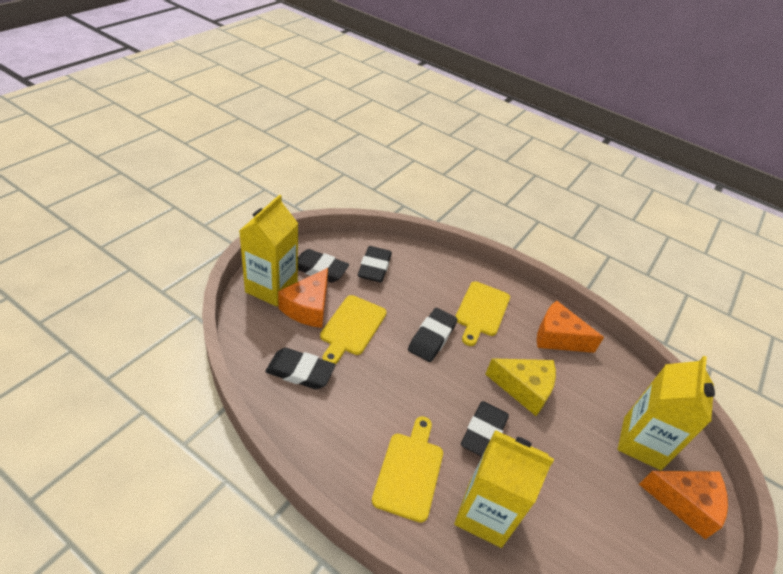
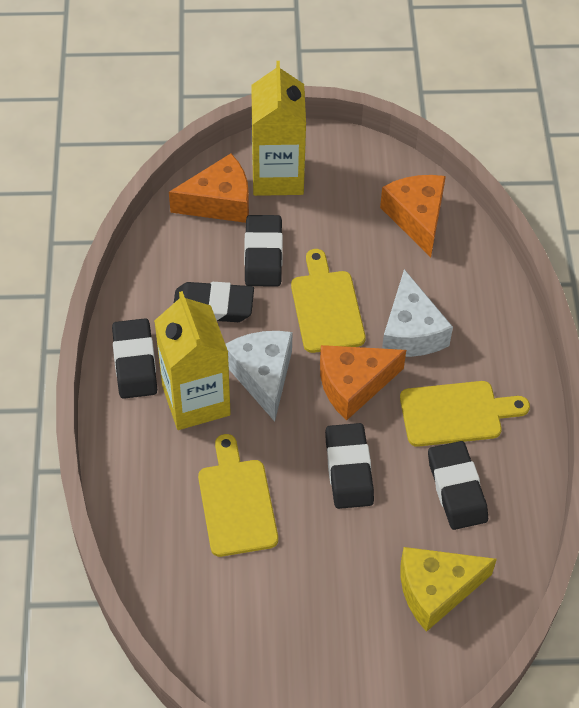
white cheese: none = 0 -> [226,331,293,422] [382,269,453,357] = 2
yellow carton: [239,195,298,307] [454,430,554,548] [618,356,715,470] = 3 -> [154,291,231,430] [251,61,306,196] = 2

